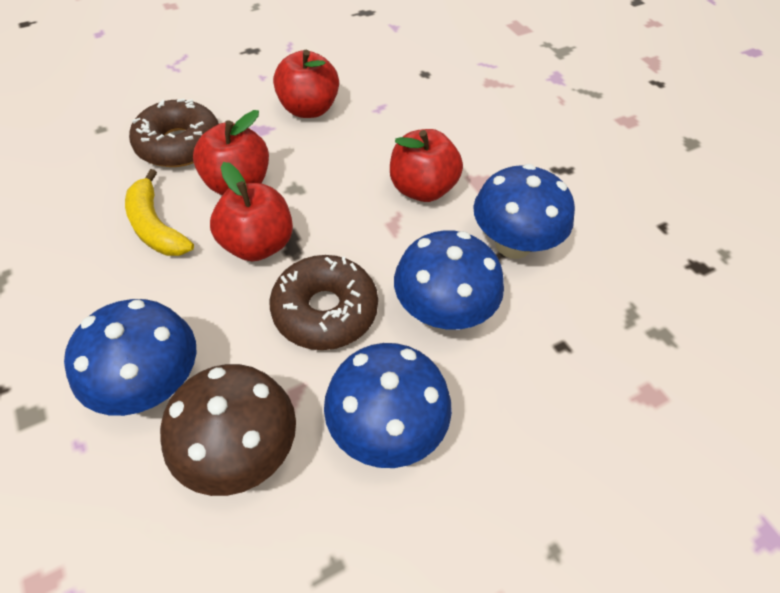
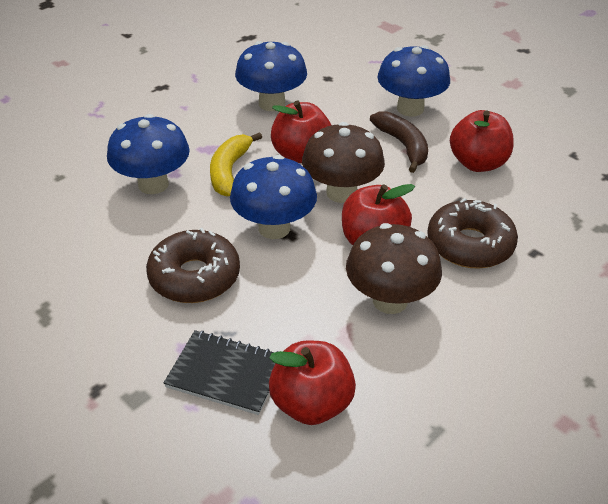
black notebook: none = 0 -> [164,330,278,415] = 1
brown banana: none = 0 -> [370,111,428,173] = 1
brown mushroom: [160,364,296,496] = 1 -> [302,122,385,203] [346,223,442,314] = 2

